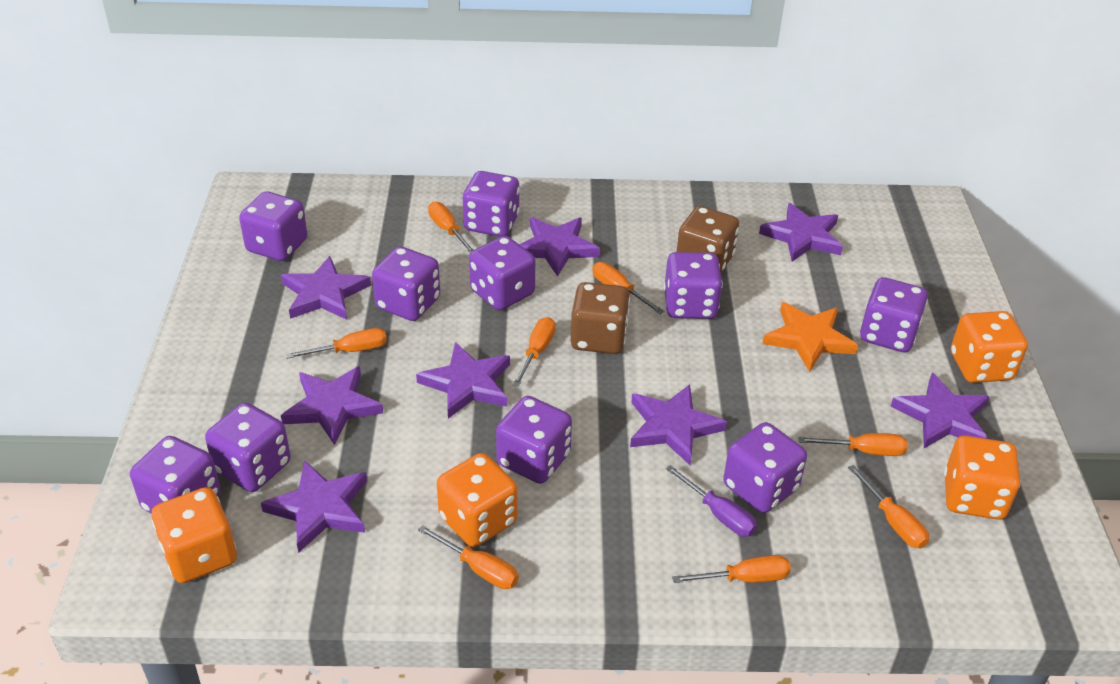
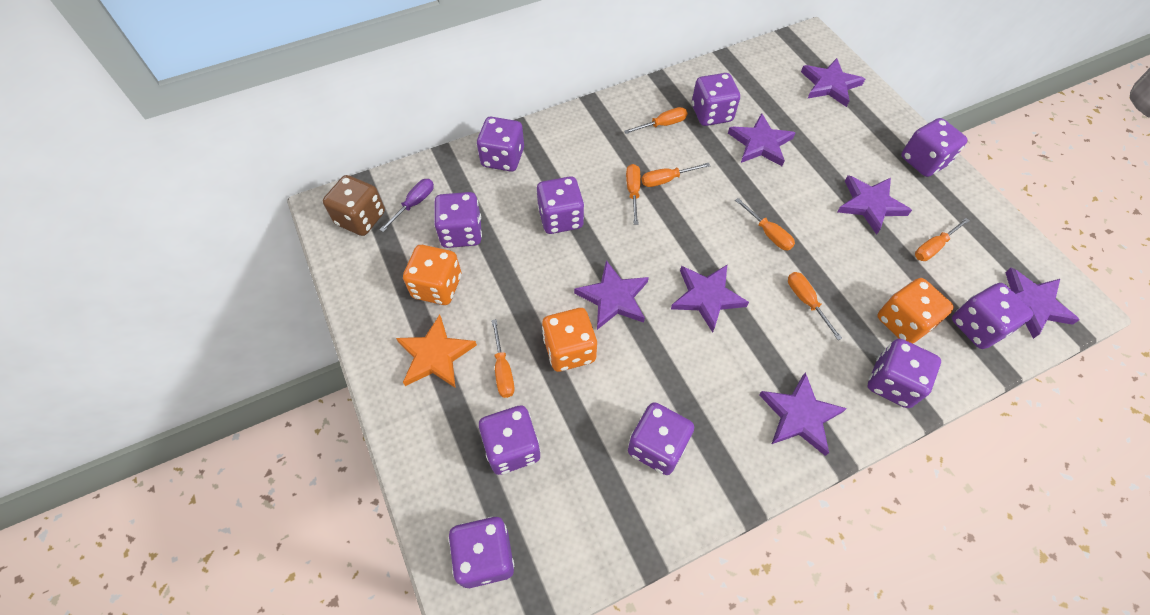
brown dice: [571,282,630,354] [677,206,739,272] = 2 -> [323,175,385,236] = 1
orange dice: [152,487,237,583] [437,453,518,547] [944,436,1021,520] [951,311,1028,383] = 4 -> [403,245,461,305] [542,308,597,372] [877,278,954,344] = 3
orange screwdriver: [286,328,387,359] [418,525,519,589] [428,201,474,253] [513,317,556,387] [592,262,664,314] [672,555,791,583] [798,433,908,456] [848,465,929,548] = 8 -> [491,319,515,398] [624,107,687,134] [626,164,641,225] [642,163,710,187] [735,198,795,250] [788,272,842,340] [915,218,970,261] = 7
purple star: [261,460,367,553] [281,256,371,320] [281,366,383,445] [416,342,510,419] [519,217,600,277] [630,384,727,465] [759,203,843,262] [891,373,990,448] = 8 -> [574,260,649,330] [671,265,749,333] [728,113,795,166] [759,372,847,456] [801,58,865,107] [837,175,912,235] [1005,268,1080,339] = 7

